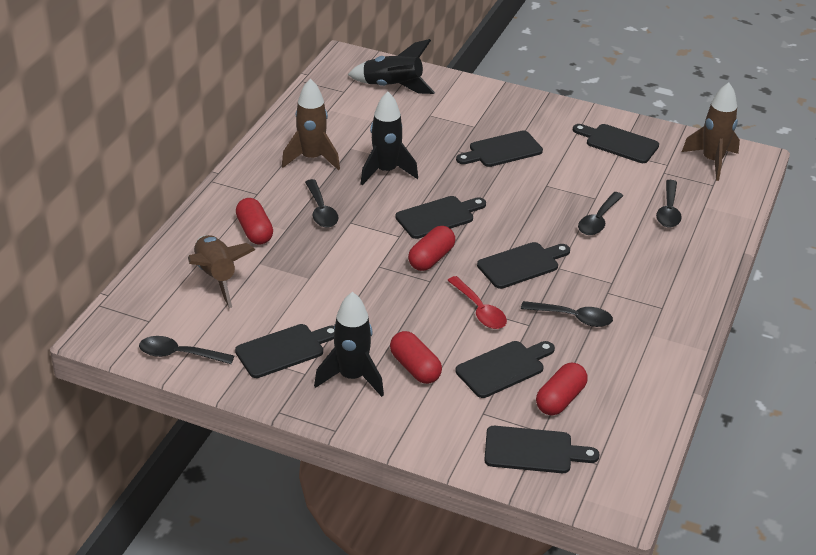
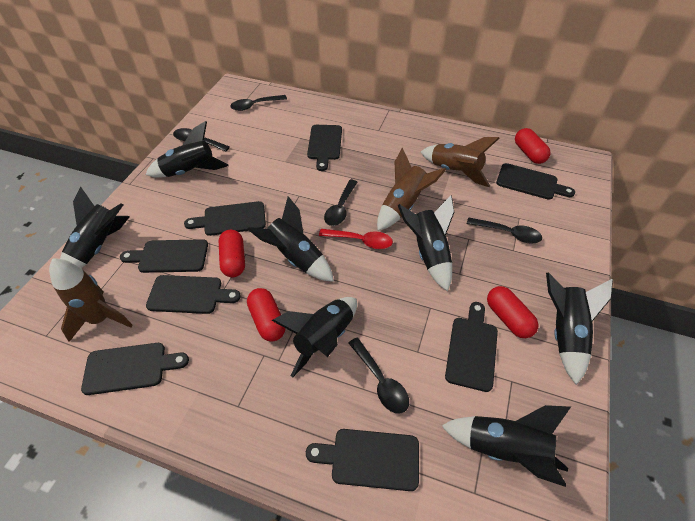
black cutting board: [235,324,334,378] [395,196,486,239] [455,341,555,398] [456,130,543,167] [477,242,570,289] [484,426,600,473] [573,124,659,163] = 7 -> [81,343,189,395] [120,239,208,273] [146,275,241,314] [184,201,266,236] [306,429,419,491] [307,125,342,171] [445,302,498,392] [496,163,575,200] = 8
black rocket: [314,292,384,397] [348,39,435,94] [361,92,418,185] = 3 -> [60,187,130,269] [146,121,228,178] [247,196,334,282] [272,297,357,377] [398,195,454,292] [442,405,571,487] [546,272,613,385] = 7

